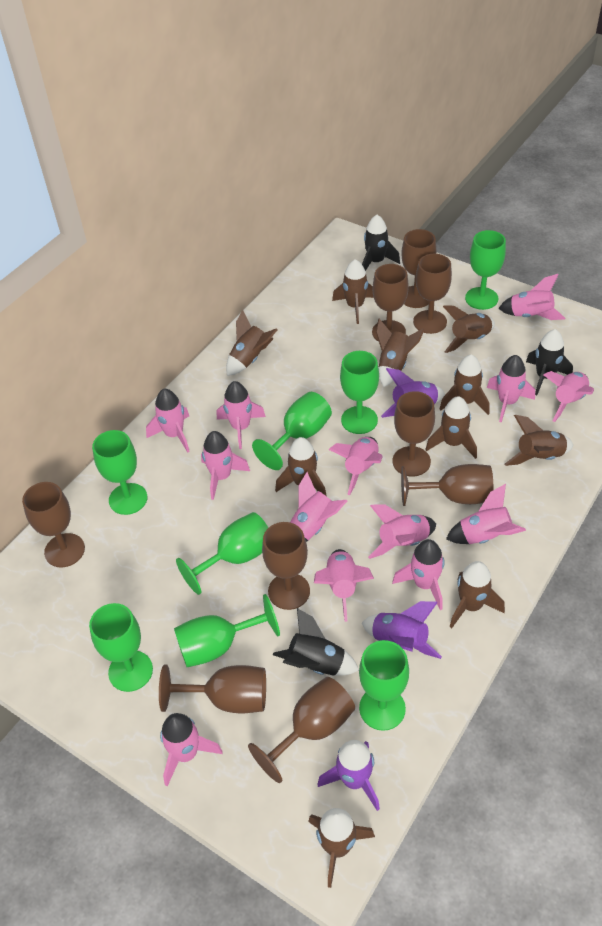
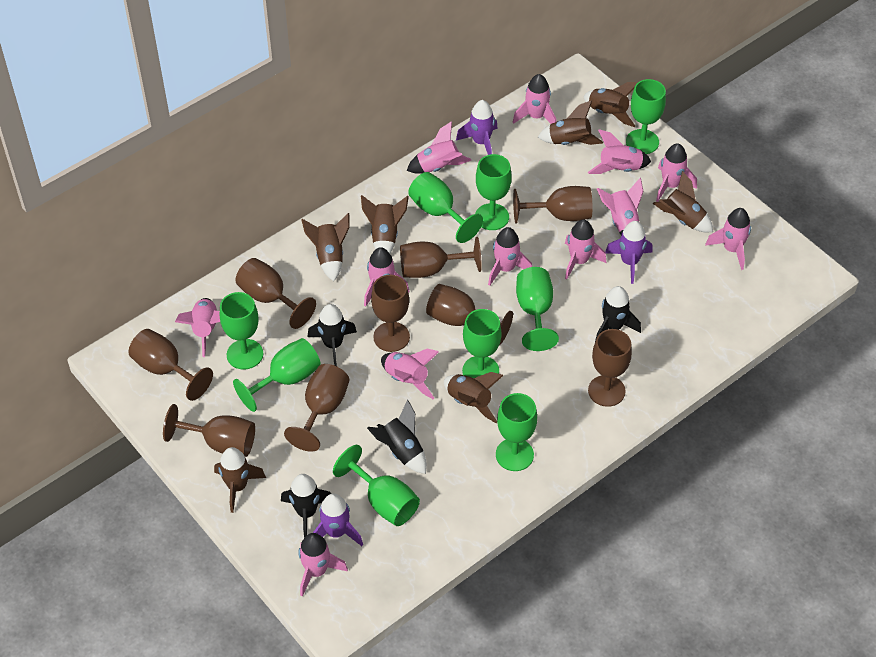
black rocket: [273,608,359,676] [362,215,400,271] [526,329,573,395] = 3 -> [281,474,331,538] [308,304,357,366] [367,400,427,474] [595,286,641,342] = 4
brown rocket: [226,310,277,376] [275,437,326,496] [308,808,375,888] [332,259,374,324] [376,319,425,387] [425,396,477,459] [440,354,490,415] [443,305,495,353] [450,561,505,628] [505,415,573,466] = 10 -> [214,447,266,513] [301,213,350,281] [361,195,409,254] [444,372,504,423] [538,100,603,145] [583,82,638,127] [653,171,713,232] = 7
green goblet: [89,603,153,692] [92,430,147,515] [174,594,280,667] [176,512,268,595] [252,392,332,470] [340,351,379,434] [359,640,409,731] [465,230,506,310] = 8 -> [220,292,263,370] [233,338,321,412] [333,445,420,526] [408,172,483,243] [462,309,502,378] [475,154,512,230] [496,393,537,471] [516,267,559,351] [626,79,666,154] = 9
pink rocket: [146,389,190,453] [160,713,223,787] [201,431,250,500] [217,381,266,449] [290,472,347,542] [314,549,374,622] [329,437,382,495] [368,504,436,559] [392,539,445,610] [446,484,526,544] [487,355,535,422] [498,274,565,320] [544,371,594,422] = 13 -> [175,298,220,357] [298,533,348,597] [364,247,409,307] [381,349,439,399] [407,121,471,174] [488,227,532,286] [513,74,557,124] [565,220,606,280] [588,129,651,174] [597,178,643,235] [656,143,697,202] [705,208,751,270] = 12

